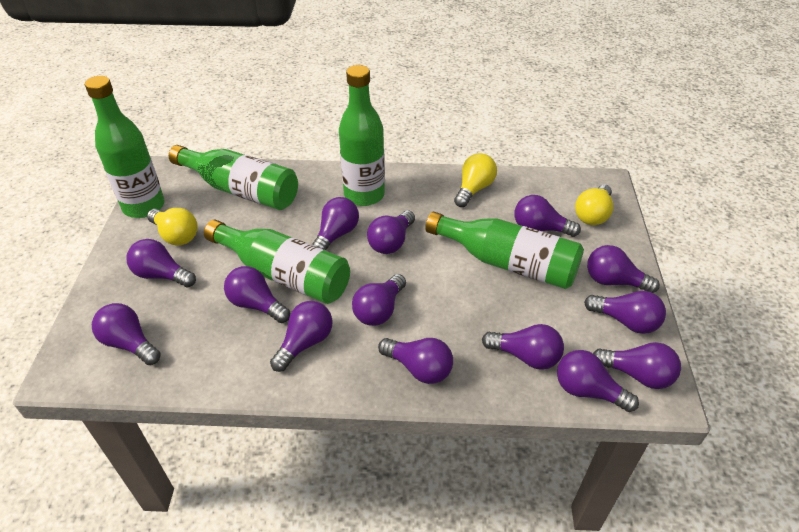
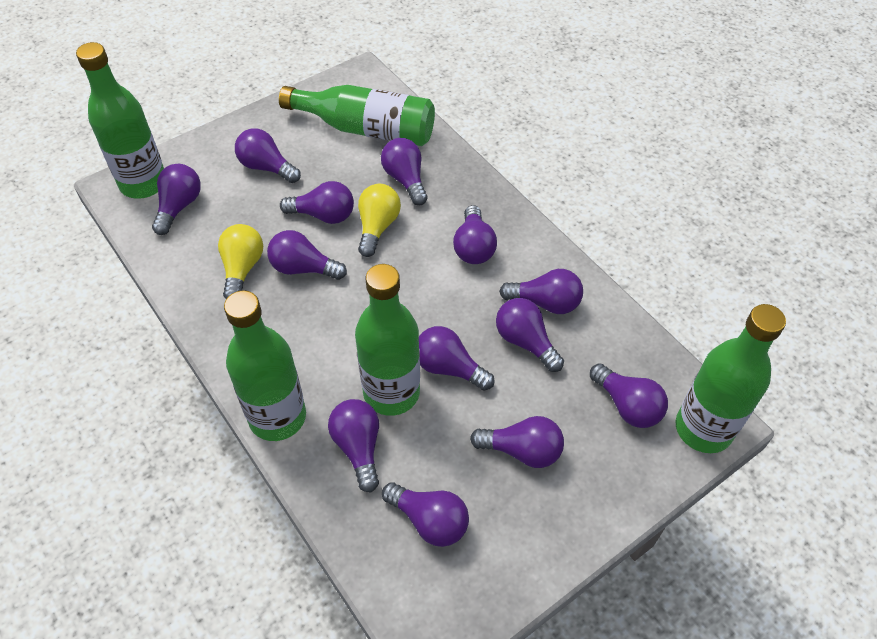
purple light bulb: [92,303,161,365] [126,239,196,287] [224,266,290,323] [270,301,332,372] [312,197,359,250] [352,274,406,326] [367,210,415,254] [378,338,453,384] [482,324,564,370] [514,195,581,237] [557,350,639,412] [584,291,666,334] [587,245,660,293] [593,342,681,389] = 14 -> [152,164,201,235] [235,128,301,183] [267,230,347,280] [280,181,354,224] [328,399,379,492] [381,138,428,205] [382,482,469,547] [419,326,495,391] [453,205,497,264] [470,416,564,468] [496,298,564,372] [499,269,583,314] [590,363,668,428] = 13
yellow light bulb: [147,208,198,245] [454,153,497,207] [575,184,613,225] = 3 -> [218,224,263,299] [358,184,401,257] = 2

